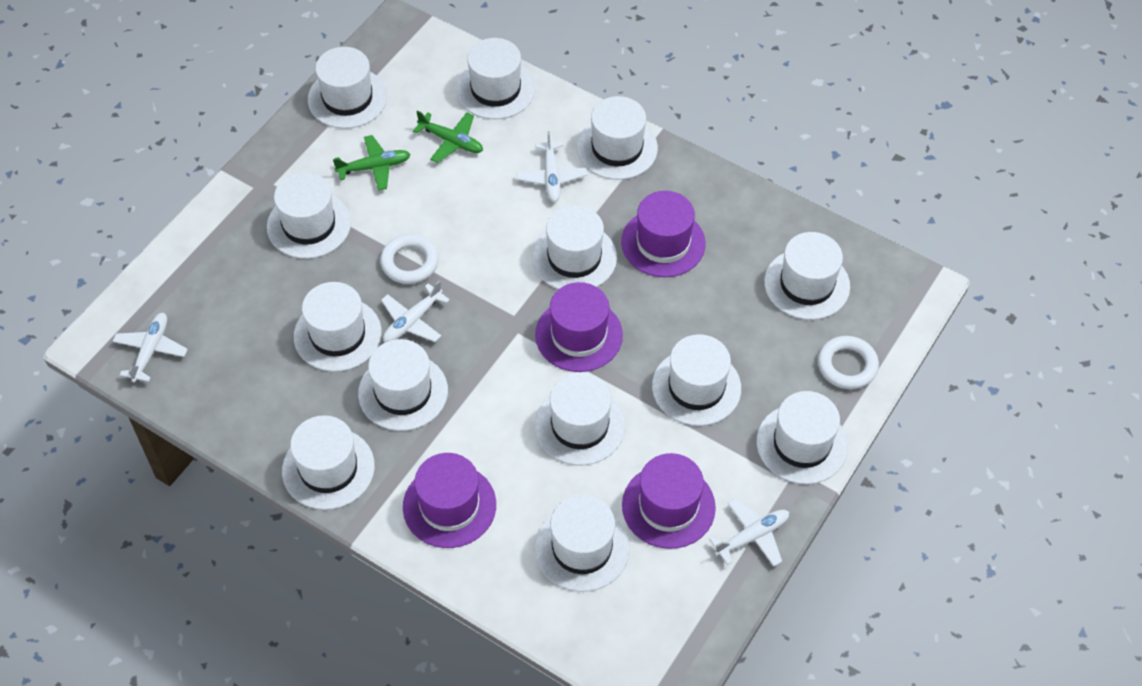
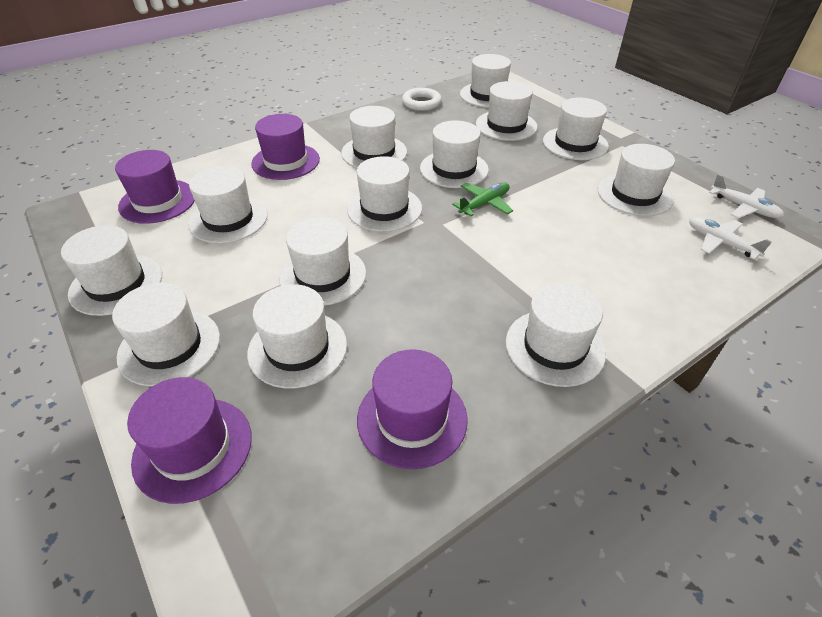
green plane: [333,135,411,191] [413,110,483,163] = 2 -> [452,182,513,216] = 1
white plane: [113,313,188,382] [381,280,450,342] [516,131,588,202] [709,498,789,566] = 4 -> [689,217,772,260] [709,174,784,218] = 2
white ring: [380,234,439,284] [818,336,879,389] = 2 -> [402,88,442,111] = 1

